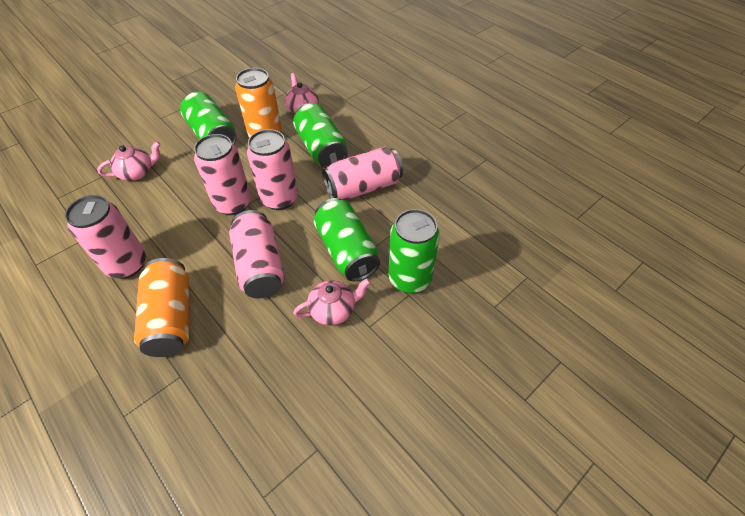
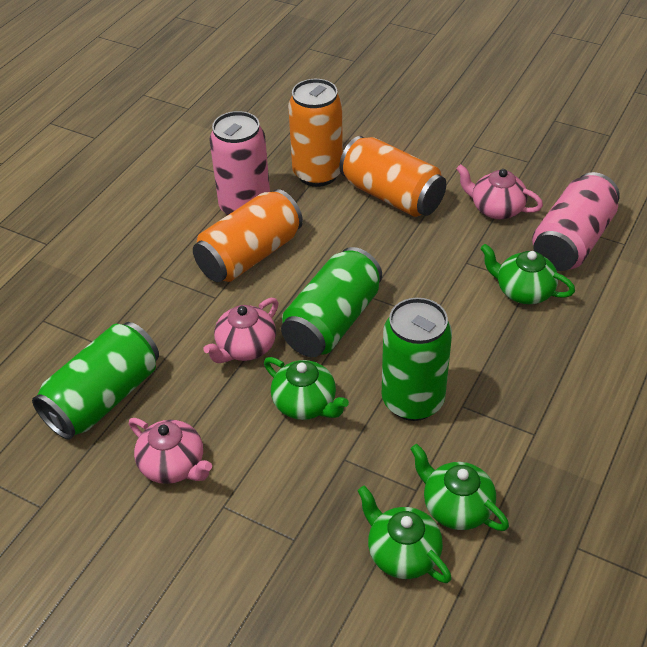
green can: [180,92,237,145] [293,103,348,168] [314,198,380,281] [388,209,440,293] = 4 -> [32,322,159,440] [281,247,382,357] [382,298,452,421] = 3
green teapot: none = 0 -> [264,357,349,420] [357,486,452,583] [410,444,509,531] [480,244,575,304] = 4
orange can: [134,258,189,357] [235,68,282,137] = 2 -> [193,189,303,282] [288,79,343,187] [339,136,446,217] = 3
pink can: [65,195,146,279] [194,134,251,215] [229,210,285,298] [247,129,298,210] [322,147,403,200] = 5 -> [209,111,270,215] [532,172,620,271] = 2

